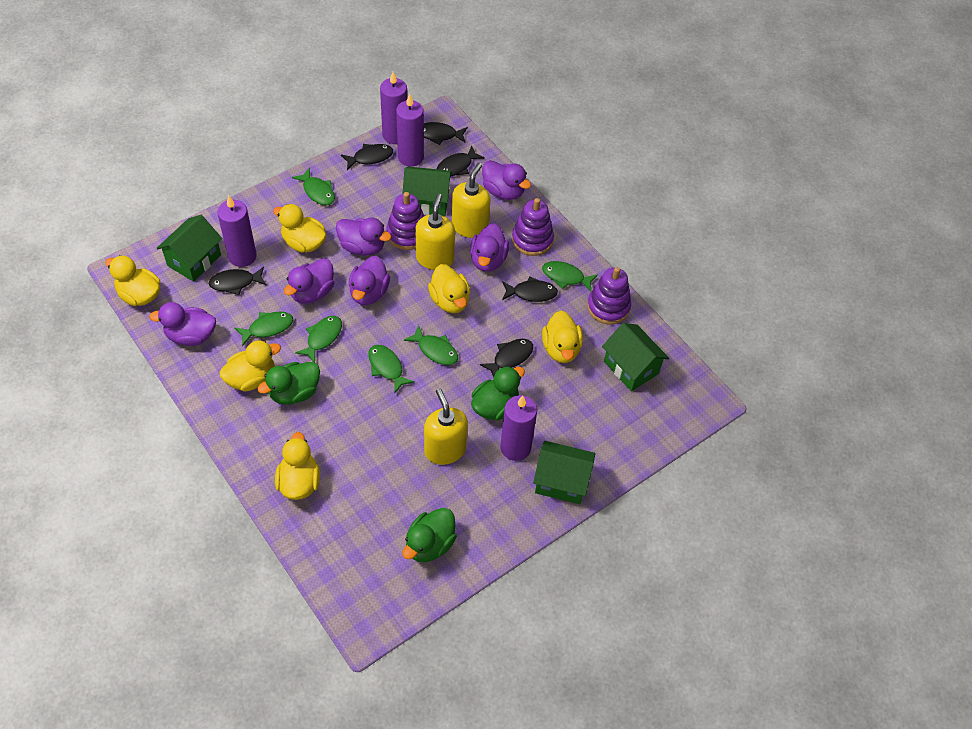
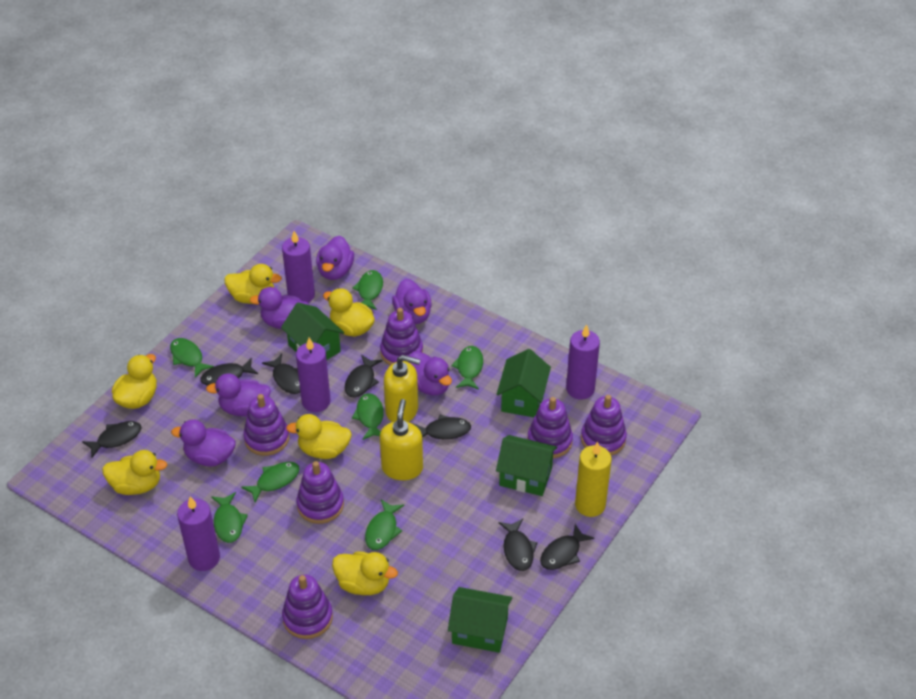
black fish: [209,267,267,295] [341,144,393,170] [424,122,468,145] [436,146,485,177] [480,339,533,377] [502,276,558,302] = 6 -> [82,421,141,458] [200,357,258,386] [262,353,300,394] [345,355,383,397] [412,415,471,439] [499,519,537,571] [540,524,594,570] = 7
green duck: [258,362,320,405] [402,508,457,562] [471,366,525,420] = 3 -> none = 0
green fish: [234,312,293,346] [292,168,335,205] [295,316,342,363] [368,345,415,394] [404,325,458,365] [542,261,598,292] = 6 -> [170,338,214,378] [211,492,248,543] [241,462,300,502] [352,270,383,310] [352,393,384,440] [365,499,404,550] [451,346,483,390] = 7
purple stacking toy: [386,192,424,250] [512,198,554,256] [587,267,631,325] = 3 -> [243,394,290,456] [282,574,333,639] [296,461,344,524] [380,308,423,366] [527,397,573,458] [581,395,627,456] = 6
yellow candle: none = 0 -> [575,442,612,517] = 1
yellow soap dispenser: [415,194,455,270] [424,389,468,465] [452,163,490,238] = 3 -> [380,399,423,480] [384,355,420,422] = 2

